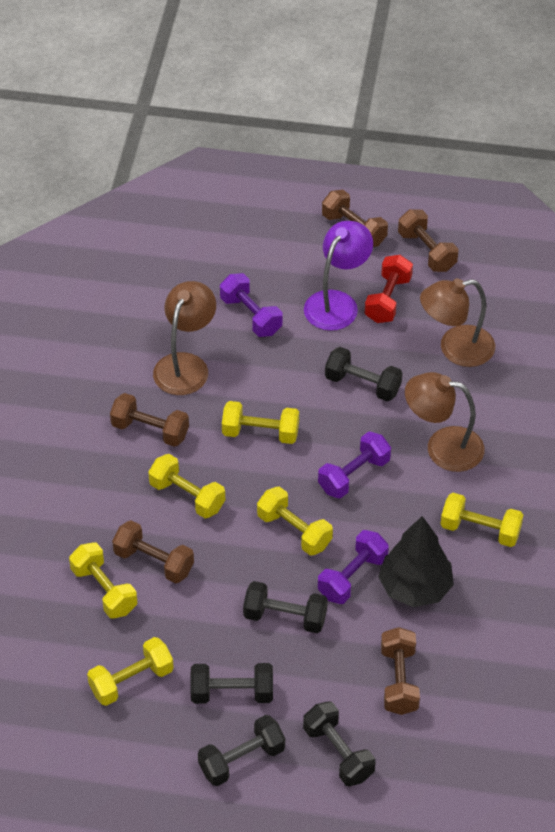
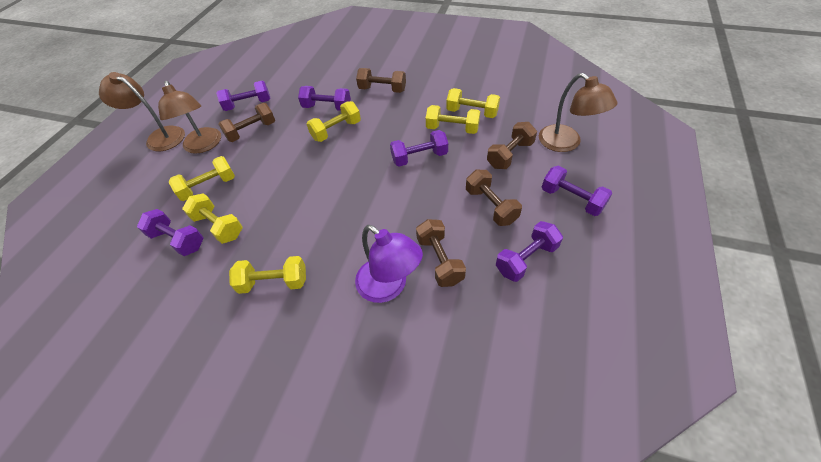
black dumbbell: [190,663,273,704] [198,715,285,786] [243,581,328,633] [303,701,376,786] [325,347,402,402] = 5 -> none = 0
black tree: [378,516,454,607] = 1 -> none = 0
purple dumbbell: [220,273,282,337] [318,431,391,499] [318,530,389,604] = 3 -> [137,209,203,256] [216,80,270,111] [298,86,351,111] [390,130,448,167] [496,221,563,282] [542,166,612,216] = 6
red dumbbell: [365,255,413,323] = 1 -> none = 0

